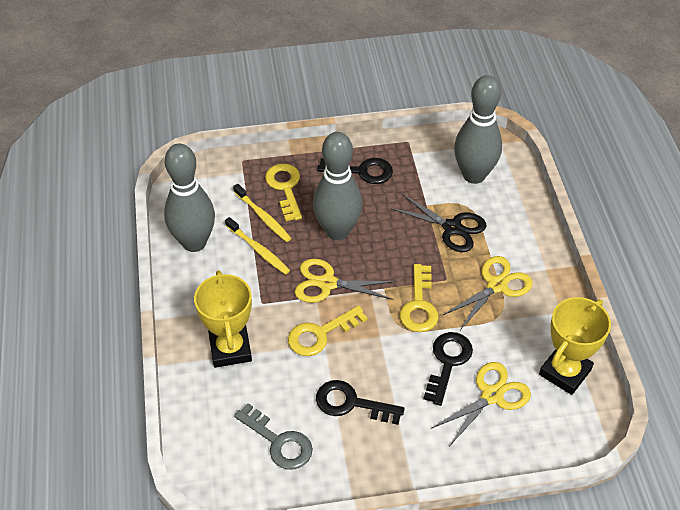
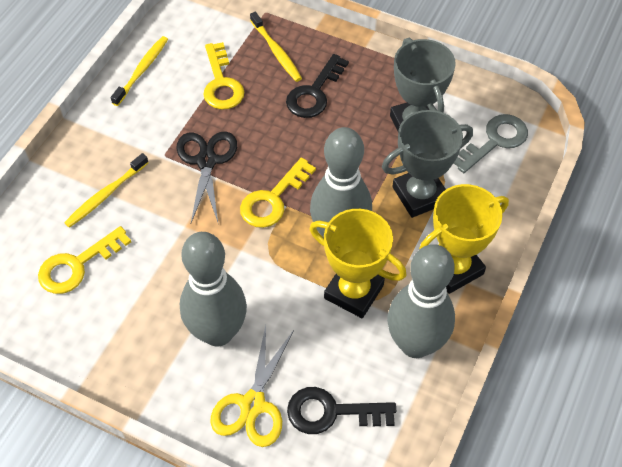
black key: [316,380,405,425] [317,158,393,184] [423,332,473,406] = 3 -> [286,54,349,118] [287,387,396,434] = 2
grey trophy: none = 0 -> [382,110,473,218] [390,38,456,131] = 2
yellow scissors: [295,259,396,303] [431,362,531,445] [442,256,533,330] = 3 -> [211,325,294,447] = 1
yellow toothbrush: [225,217,290,275] [233,184,291,242] = 2 -> [64,153,149,228] [111,36,168,106] [250,12,302,82] = 3

